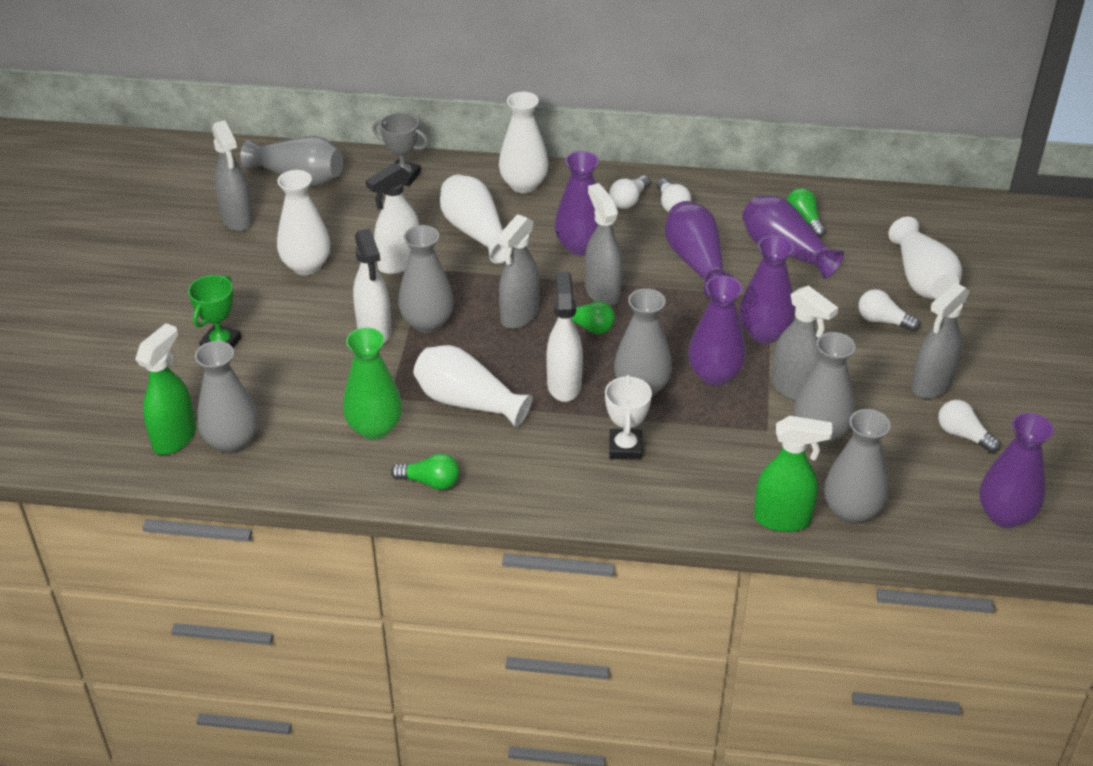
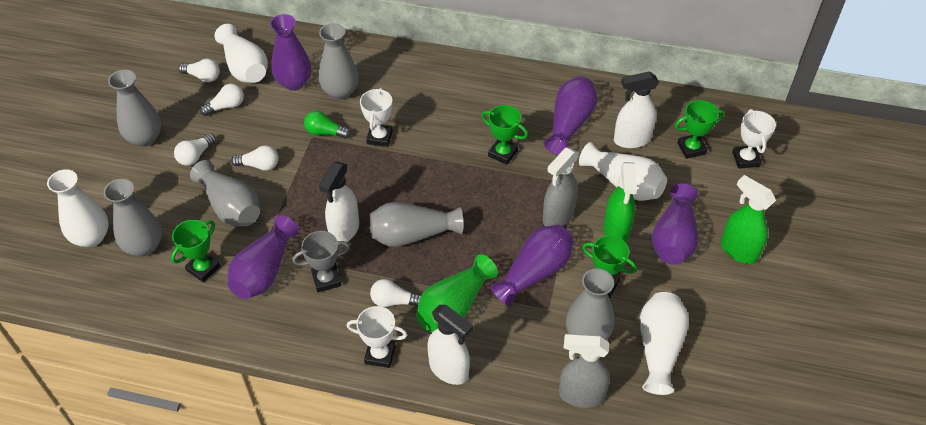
green light bulb: [391,453,459,490] [556,301,615,334] [786,188,826,237] = 3 -> [304,111,351,139] = 1
green trophy: [188,275,241,348] = 1 -> [171,220,220,282] [481,105,528,165] [582,235,637,298] [675,100,724,159] = 4
grey spray bottle: [212,120,253,231] [497,214,540,329] [585,183,623,306] [772,285,838,402] [912,282,969,399] = 5 -> [543,147,579,226] [559,334,610,408] = 2
purple vase: [555,151,599,255] [665,201,734,297] [688,276,746,386] [739,235,795,344] [742,196,844,279] [979,413,1054,528] = 6 -> [228,215,299,299] [270,14,311,91] [491,224,573,306] [544,76,597,155] [652,183,698,265] = 5
white light bulb: [609,176,650,209] [657,178,691,213] [858,289,920,332] [938,400,1000,453] = 4 -> [174,134,216,166] [179,59,220,82] [200,84,244,116] [231,145,278,171] [370,279,421,307] = 5
white trophy: [605,375,652,460] = 1 -> [347,306,407,368] [360,88,393,147] [732,109,776,169] = 3
white vase: [277,170,330,275] [413,345,533,428] [440,174,506,264] [499,92,549,193] [888,217,962,299] = 5 -> [47,169,109,247] [215,24,268,83] [579,142,667,201] [640,292,689,395] = 4

